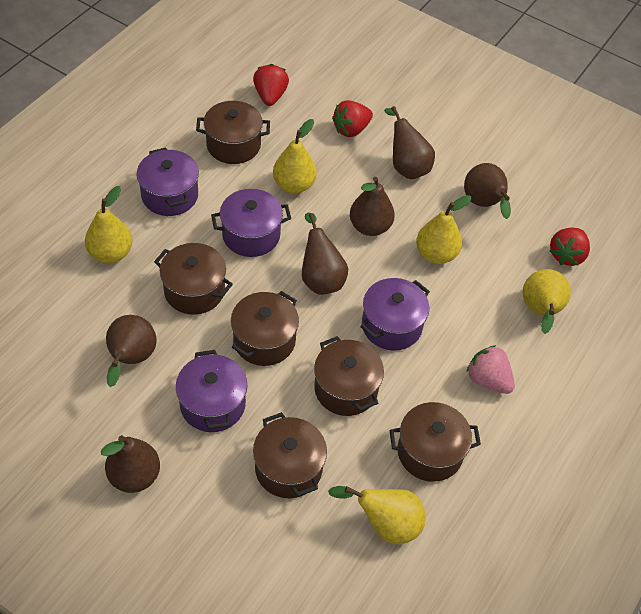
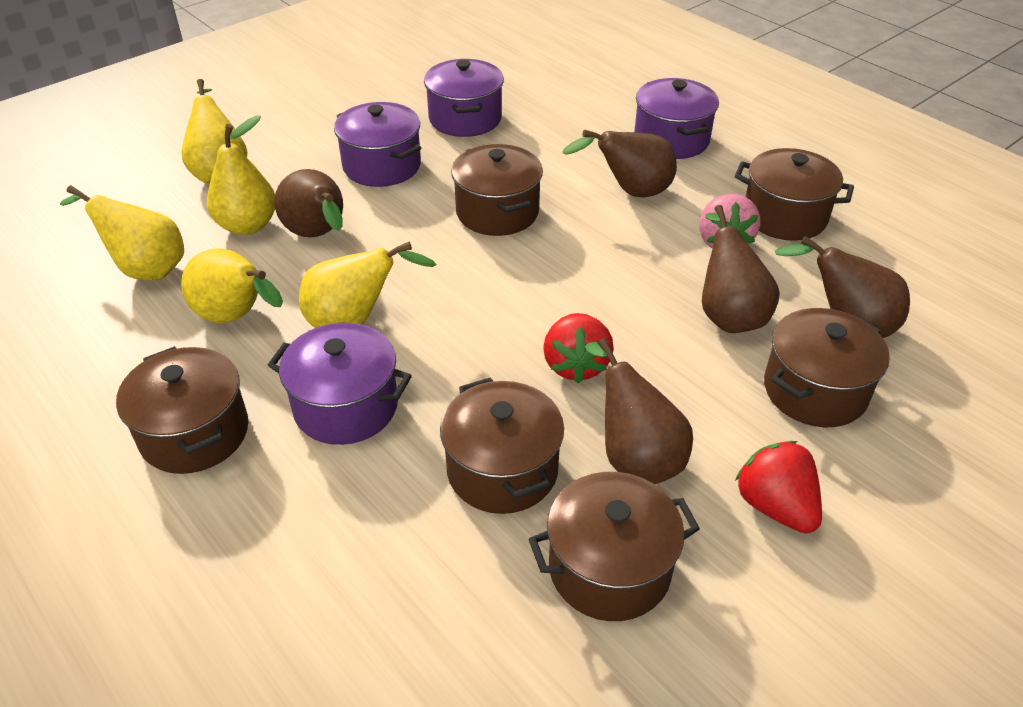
brown pear: [101,435,160,493] [106,315,157,387] [302,213,348,295] [350,177,395,236] [384,106,435,179] [464,163,511,219] = 6 -> [274,169,343,237] [562,129,677,197] [585,338,693,484] [702,205,780,333] [775,236,910,338] = 5
red strawberry: [253,64,289,106] [332,100,373,137] [550,228,590,266] = 3 -> [543,313,614,383] [735,441,822,533] = 2

